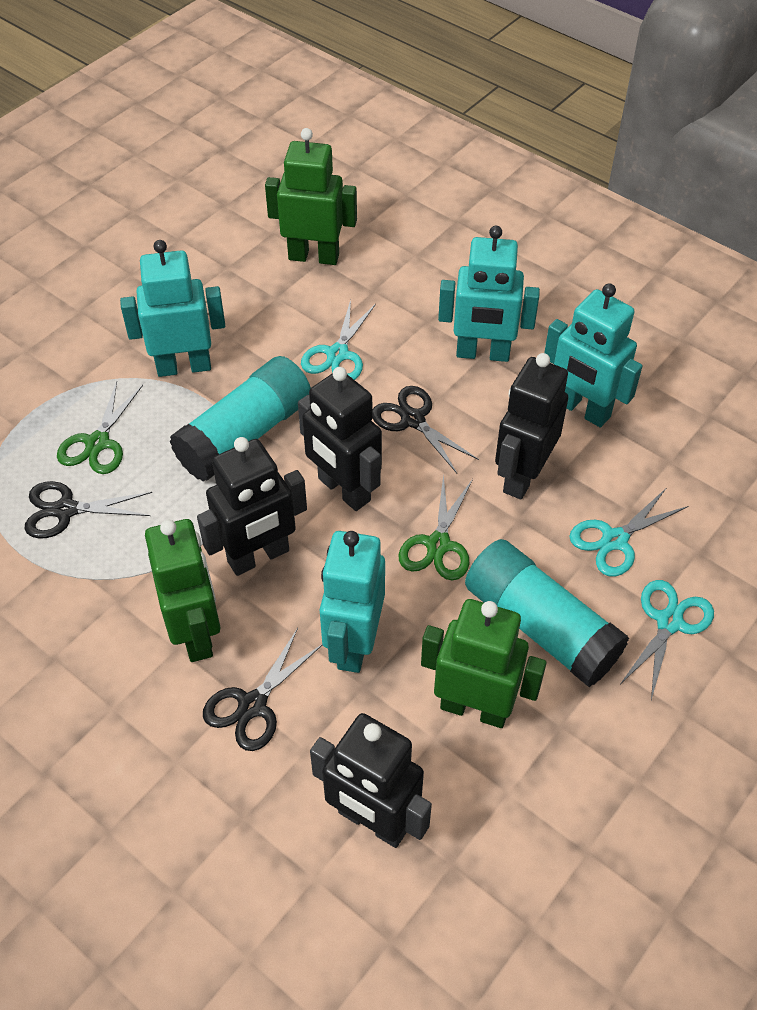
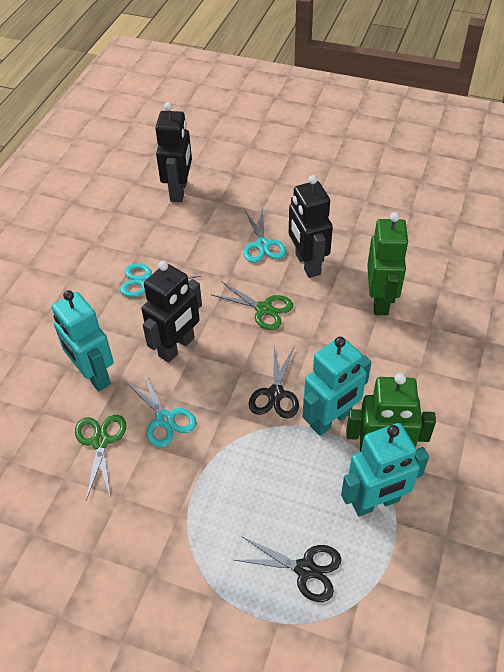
black robot: [197,437,307,576] [298,367,382,511] [310,713,432,848] [495,353,568,499] = 4 -> [142,261,202,363] [155,102,192,202] [289,175,333,278] = 3
black scissors: [24,481,152,539] [203,628,322,751] [372,386,479,473] = 3 -> [235,536,342,602] [249,346,299,418] = 2
green robot: [145,519,220,662] [265,128,357,265] [421,599,547,728] = 3 -> [346,373,436,452] [367,212,409,315] = 2
turquoise glue stick: [169,356,311,482] [465,539,629,687] = 2 -> none = 0
turquoise robot: [120,240,225,377] [319,531,385,673] [438,226,540,362] [544,283,642,427] = 4 -> [52,290,114,391] [302,337,371,436] [341,423,429,517] = 3

